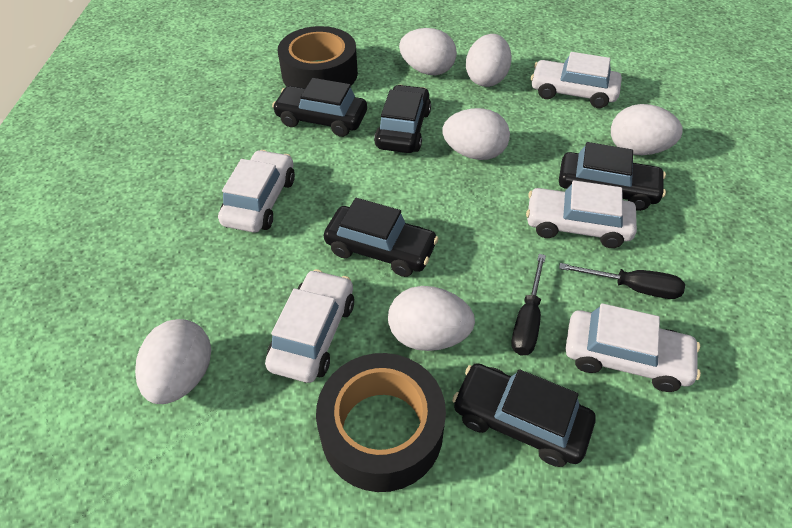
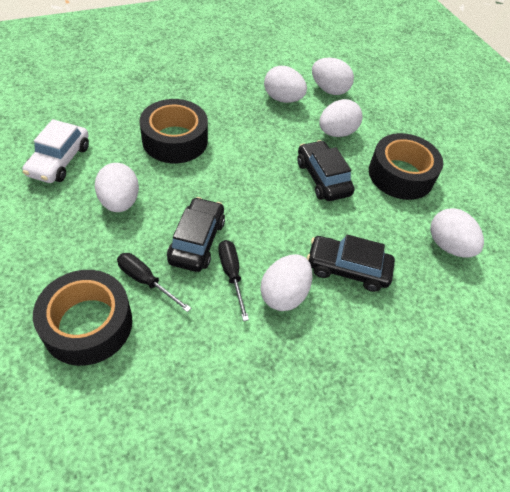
black car: [272,78,367,137] [324,198,439,277] [374,85,431,153] [452,363,596,467] [559,142,666,211] = 5 -> [167,197,225,272] [297,140,355,201] [307,234,395,292] = 3
black tape: [278,26,358,88] [316,353,446,492] = 2 -> [33,270,132,366] [139,99,208,163] [369,133,443,200] = 3
white car: [218,150,295,233] [265,269,354,383] [526,180,637,248] [531,52,622,108] [566,303,701,392] = 5 -> [22,119,89,183] = 1

